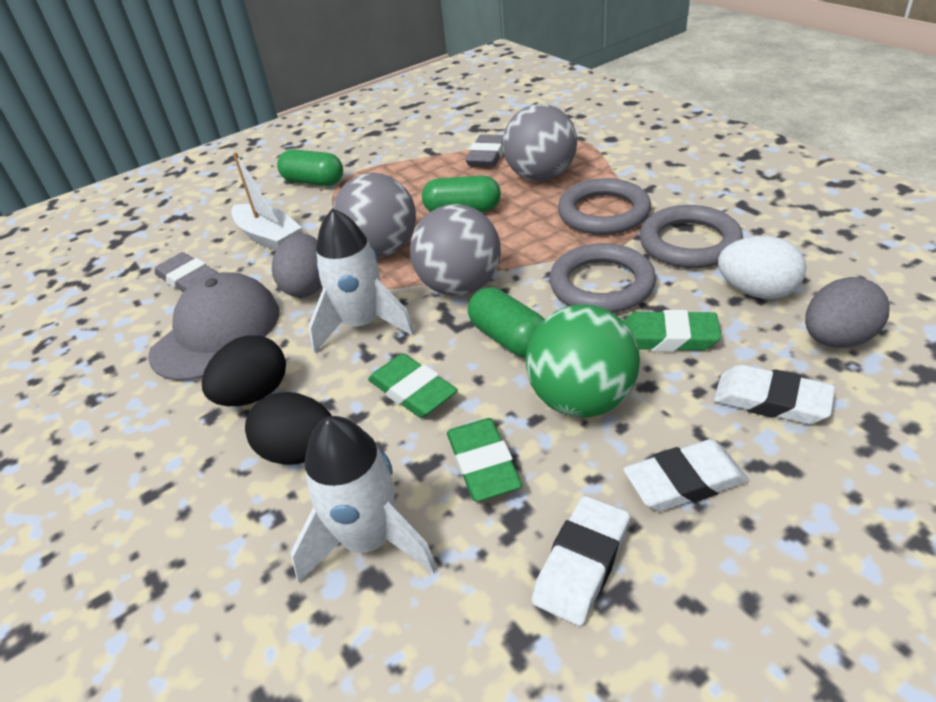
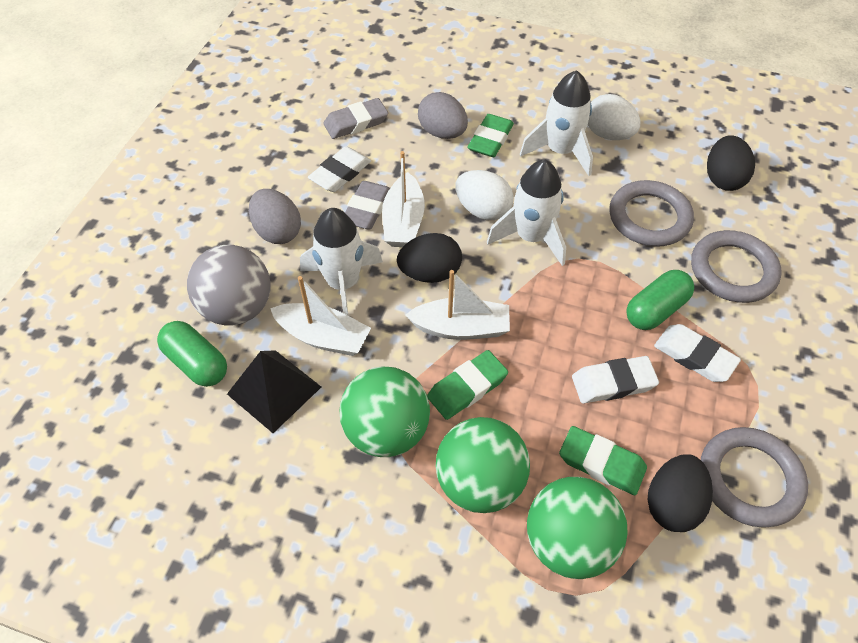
black egg: [202,335,286,406] [245,392,332,465] = 2 -> [397,233,462,283] [648,454,713,532] [707,135,755,191] = 3
black pyramid: none = 0 -> [227,350,321,433] = 1
green ball: [526,305,640,418] = 1 -> [340,367,430,457] [436,417,530,513] [527,477,628,579] = 3
green capsule: [277,149,343,186] [422,176,501,212] [468,287,544,358] = 3 -> [157,321,227,387] [626,270,694,330] = 2
grey ball: [333,173,416,257] [410,204,501,296] [503,104,577,181] = 3 -> [187,245,270,326] = 1
grey cap: [148,272,279,381] = 1 -> none = 0
white boat: [231,152,302,250] = 1 -> [270,276,371,356] [382,151,425,247] [406,270,510,340] = 3
white egg: [718,236,806,299] = 1 -> [455,170,514,220] [588,94,640,140] = 2
white rocket: [291,416,437,583] [308,208,415,353] = 2 -> [300,208,383,315] [487,159,566,266] [520,70,593,176] = 3

